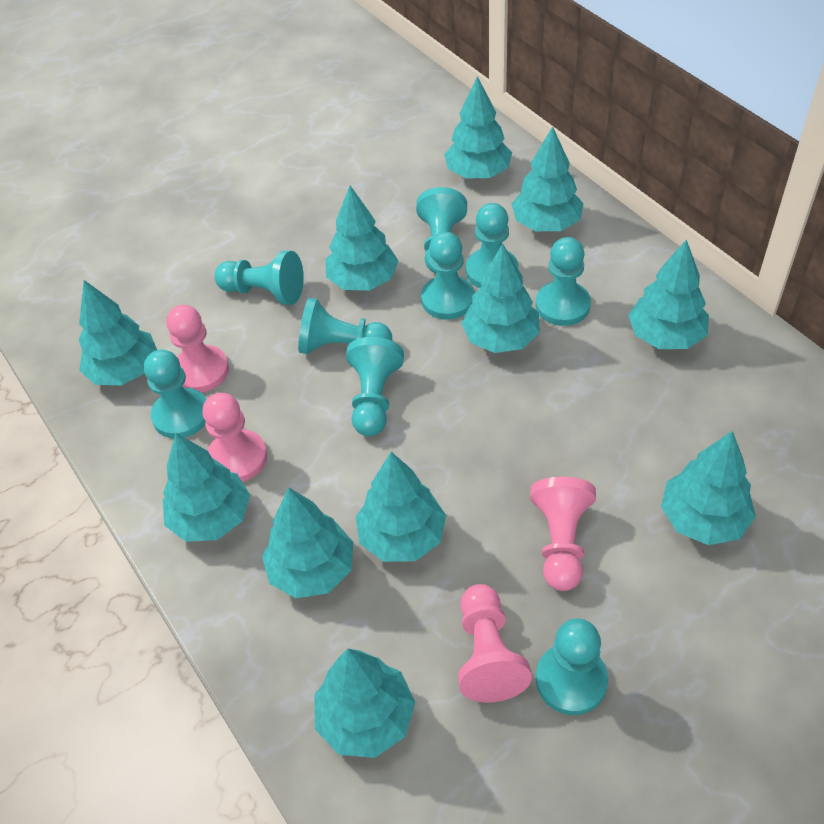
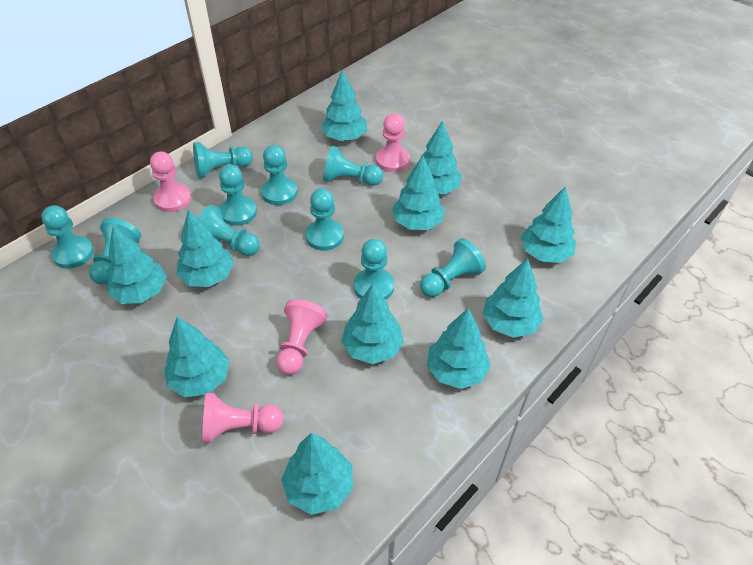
turquoise pawn: [144,350,206,439] [215,251,304,305] [298,298,392,354] [346,337,404,436] [416,187,467,273] [421,232,475,319] [466,203,518,288] [536,237,591,326] [536,618,608,715] = 9 -> [41,205,94,269] [89,218,141,284] [193,142,253,178] [198,205,260,256] [219,165,257,226] [261,145,297,205] [306,188,344,251] [323,146,383,186] [354,239,394,300] [420,238,486,297] = 10

